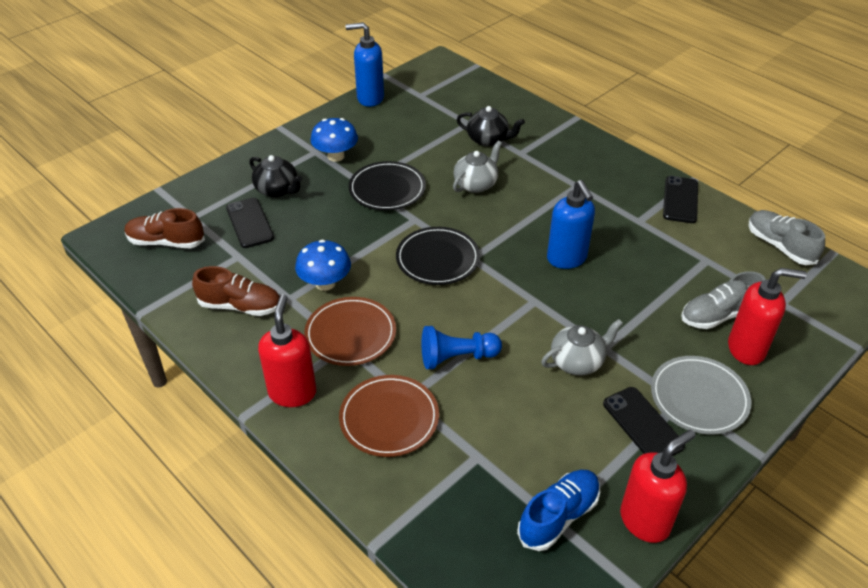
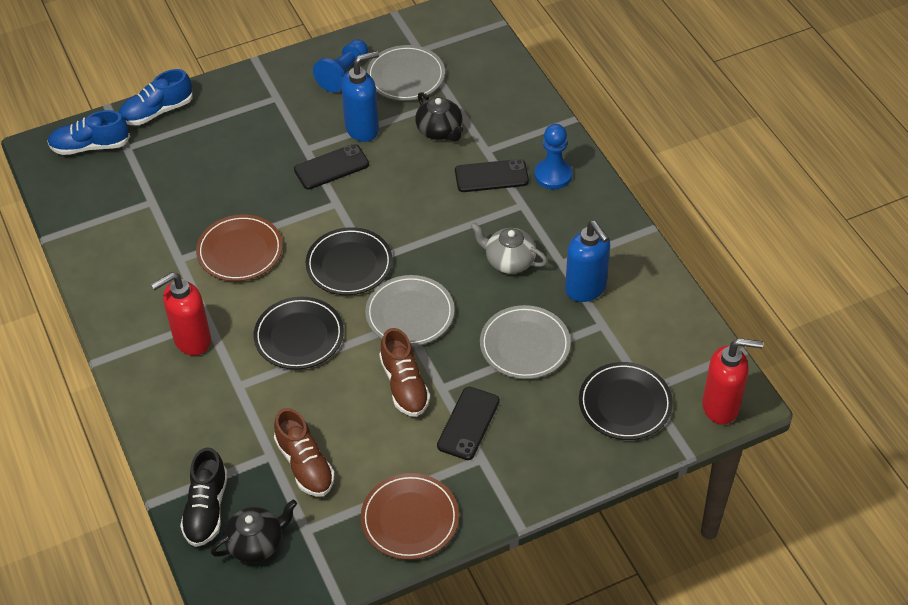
black plate: [349,161,426,211] [396,227,480,285] = 2 -> [254,297,344,370] [306,227,393,295] [579,362,673,440] = 3
black shoe: none = 0 -> [180,447,228,547] = 1
blue mushroom: [295,240,351,291] [311,118,358,162] = 2 -> none = 0
blue pawn: [422,326,502,369] = 1 -> [313,39,368,93] [535,124,572,189] = 2
blue shoe: [517,470,600,551] = 1 -> [47,110,130,155] [119,69,193,125] = 2
grey plate: [651,356,751,435] = 1 -> [365,275,455,346] [367,45,445,101] [480,305,571,379] = 3
grey shoe: [681,271,766,329] [749,210,825,265] = 2 -> none = 0
grey teapot: [453,140,502,193] [541,319,623,376] = 2 -> [470,222,548,274] = 1
red soap dispenser: [258,294,316,407] [620,430,696,543] [728,268,807,365] = 3 -> [151,272,211,356] [702,338,763,424] = 2

